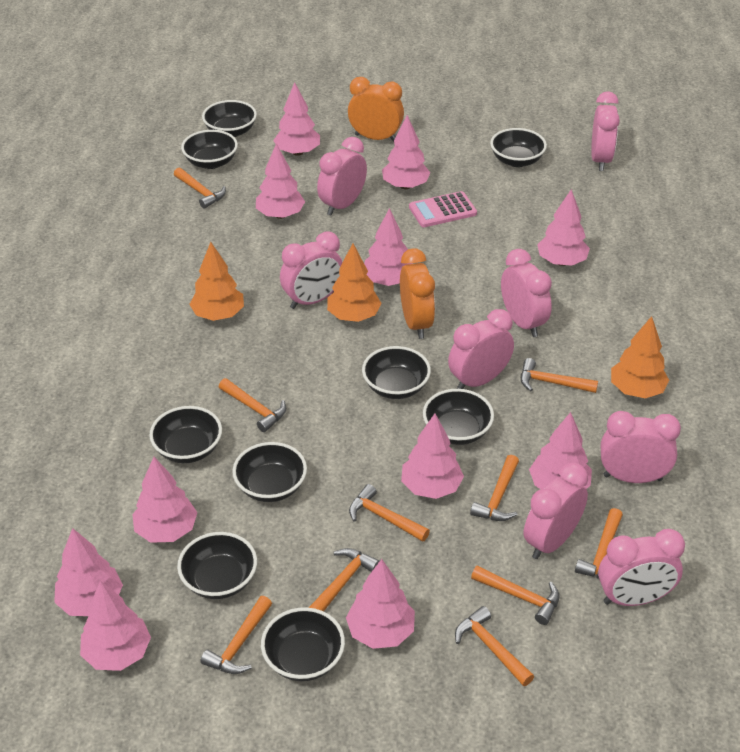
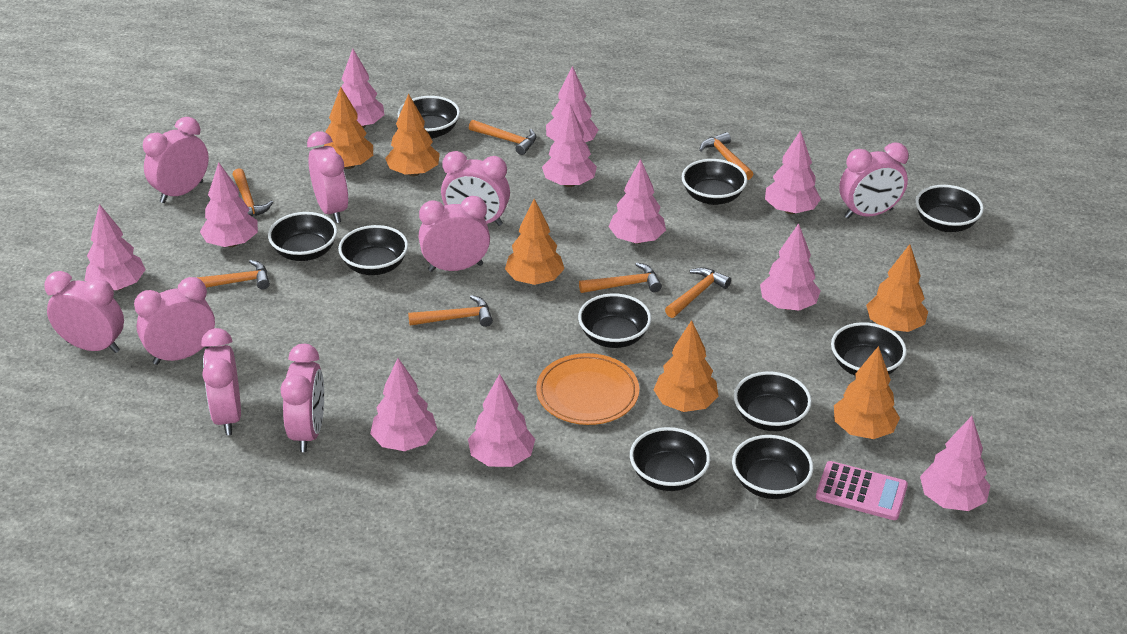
black bowl: [149,406,222,463] [177,532,257,599] [181,130,238,169] [202,100,257,137] [232,442,307,502] [261,607,345,681] [362,346,431,399] [423,389,494,445] [490,128,547,167] = 9 -> [268,212,337,261] [338,225,408,275] [398,96,460,139] [578,293,651,348] [630,427,710,491] [682,159,747,205] [732,435,813,499] [734,371,812,431] [831,322,907,376] [915,185,984,232] = 10
orange clock: [348,77,404,142] [400,248,435,339] = 2 -> none = 0
orange hammer: [174,168,226,209] [200,596,272,674] [219,378,286,432] [309,548,380,611] [349,484,430,542] [455,606,534,686] [470,455,519,521] [471,566,559,625] [521,358,598,393] [575,508,623,578] = 10 -> [196,260,270,289] [232,168,273,216] [408,295,493,327] [469,120,537,155] [579,263,662,293] [665,267,731,318] [699,132,753,180] = 7
orange plate: none = 0 -> [536,353,639,425] = 1
orange tree: [189,242,244,321] [327,243,382,322] [611,316,669,398] = 3 -> [323,87,373,169] [385,93,440,176] [505,199,564,285] [654,320,719,412] [834,346,900,439] [866,244,928,332] = 6
pink clock: [280,232,342,309] [317,137,367,215] [448,309,514,389] [501,249,552,337] [523,463,588,559] [591,91,620,171] [598,529,685,606] [601,411,681,483] = 8 -> [44,271,124,353] [134,277,215,365] [143,117,209,203] [201,328,241,435] [281,344,324,452] [307,131,349,223] [419,196,490,272] [441,151,510,226] [839,142,909,218] = 9

